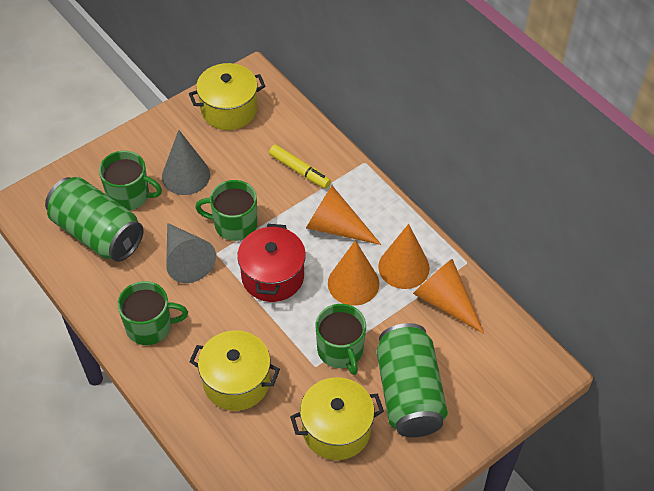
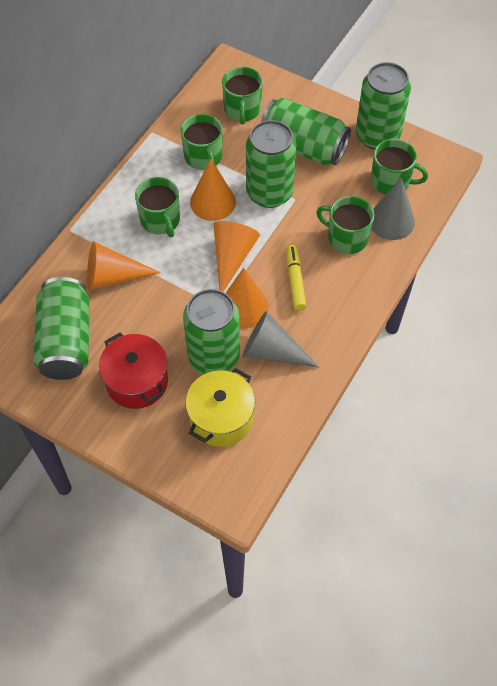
green can: [45,177,144,262] [377,323,448,437] = 2 -> [33,277,90,380] [183,289,240,375] [246,120,296,208] [261,97,351,165] [356,62,411,150] = 5
green mug: [99,151,162,210] [117,281,188,345] [195,180,257,241] [316,304,366,375] = 4 -> [135,177,180,237] [181,114,223,170] [222,67,263,125] [316,196,374,254] [371,139,428,195] = 5
yellow pot: [189,63,266,130] [189,330,280,411] [290,377,384,460] = 3 -> [185,368,255,447] = 1

